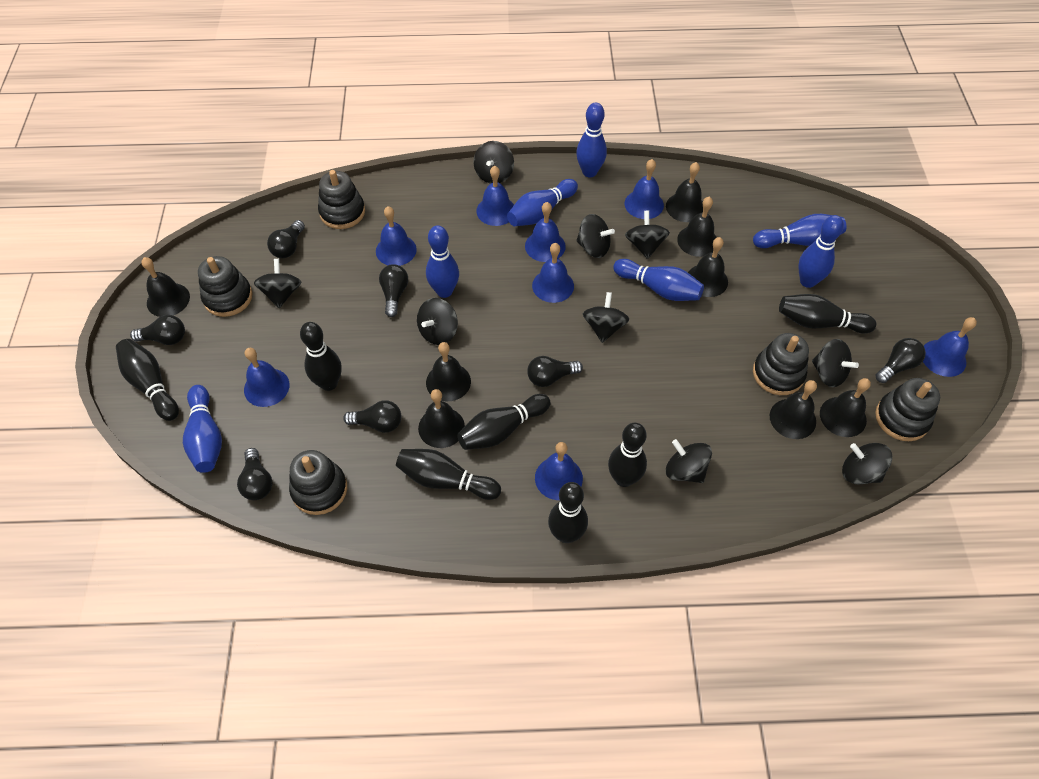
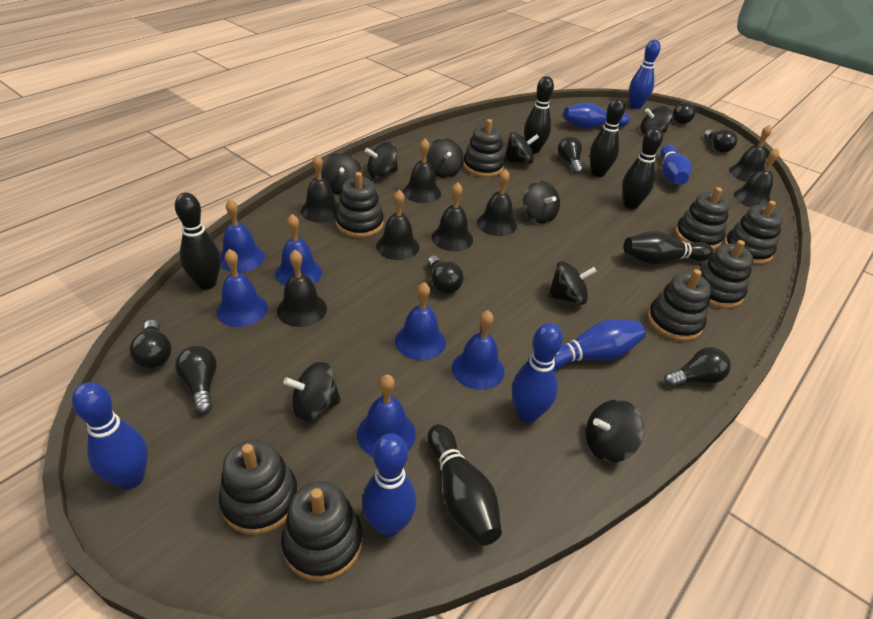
black bowling pin: [116,339,179,421] [300,322,342,391] [396,449,501,500] [457,394,551,450] [548,482,588,543] [608,423,647,487] [779,294,876,334] = 7 -> [175,192,221,290] [427,424,502,546] [524,76,554,154] [590,98,625,177] [622,127,663,209] [624,231,713,264] = 6
black stacking toy: [198,256,252,317] [289,450,347,515] [318,170,365,229] [753,333,809,395] [875,378,940,441] = 5 -> [219,439,298,535] [281,481,363,581] [335,172,384,238] [463,119,505,177] [647,269,711,341] [675,187,730,250] [699,240,753,309] [724,201,783,265] = 8
blue bell: [244,348,290,407] [376,206,417,266] [476,166,514,226] [525,202,566,262] [532,243,574,303] [535,442,583,500] [625,159,664,219] [923,317,977,377] = 8 -> [217,249,268,327] [220,199,265,273] [275,214,322,286] [357,374,416,457] [395,282,446,360] [452,310,504,390] = 6

